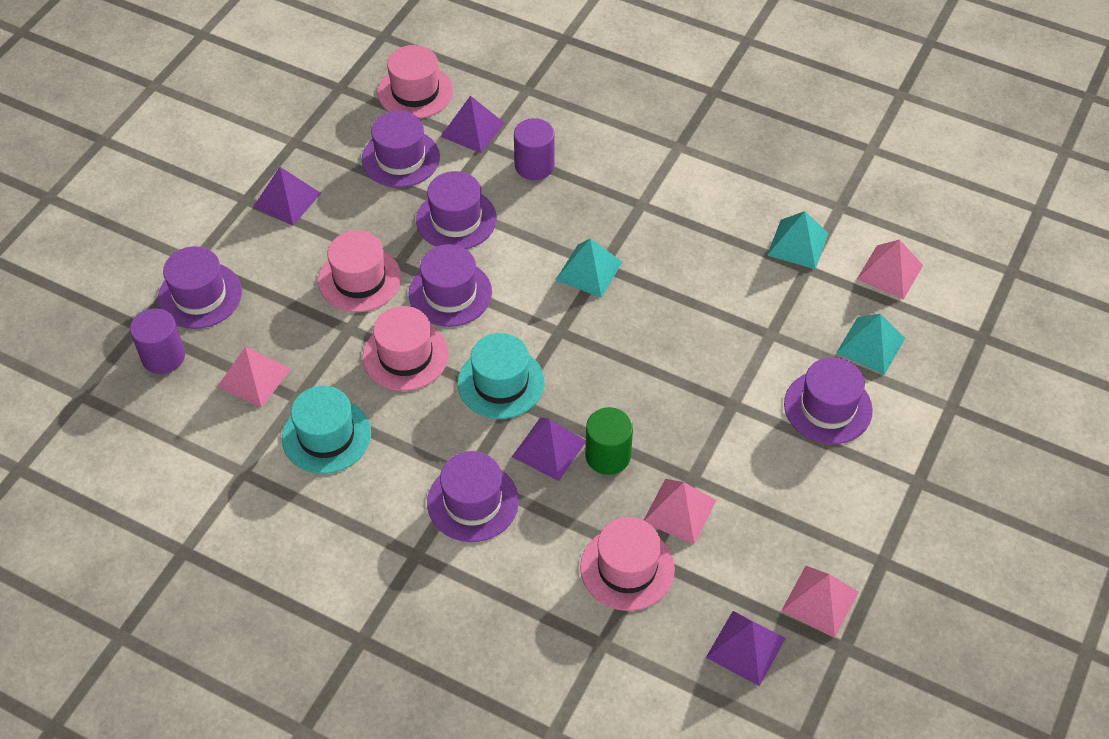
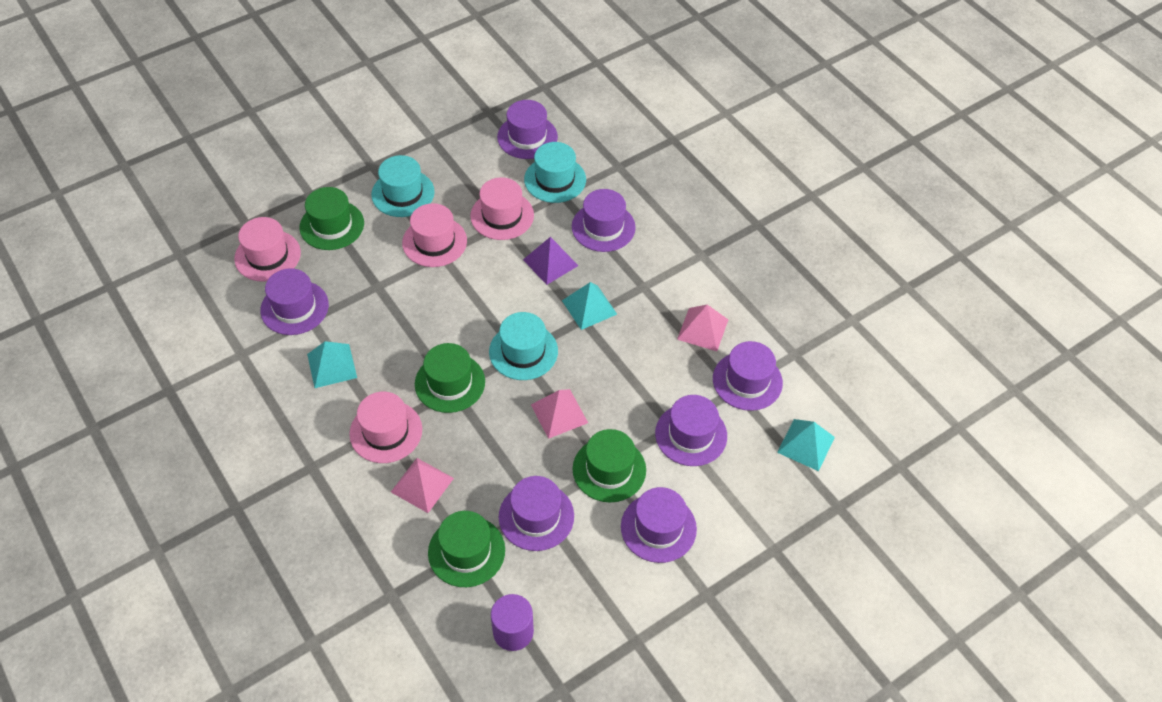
green cylinder: [585,407,633,475] = 1 -> none = 0
green hat: none = 0 -> [300,187,364,250] [415,343,485,413] [428,511,505,587] [573,429,646,502] = 4
pink pyramid: [217,347,291,408] [644,479,716,544] [781,566,859,638] [857,239,923,300] = 4 -> [391,458,454,513] [531,389,588,439] [677,305,728,351] = 3
purple cylinder: [130,308,185,374] [514,118,554,180] = 2 -> [491,594,534,651] = 1
purple hat: [158,246,242,329] [362,111,440,188] [409,244,492,327] [416,171,497,249] [427,451,519,542] [784,357,873,444] = 6 -> [260,268,329,335] [497,100,558,159] [499,476,574,551] [572,189,636,252] [621,487,697,563] [655,395,727,466] [713,341,783,411] = 7
purple pyramid: [253,167,321,225] [440,96,504,153] [512,417,586,481] [706,611,786,686] = 4 -> [523,237,579,285] = 1
turquoise hat: [282,386,371,474] [458,333,545,419] = 2 -> [371,155,435,217] [489,312,558,380] [524,142,586,203] = 3

